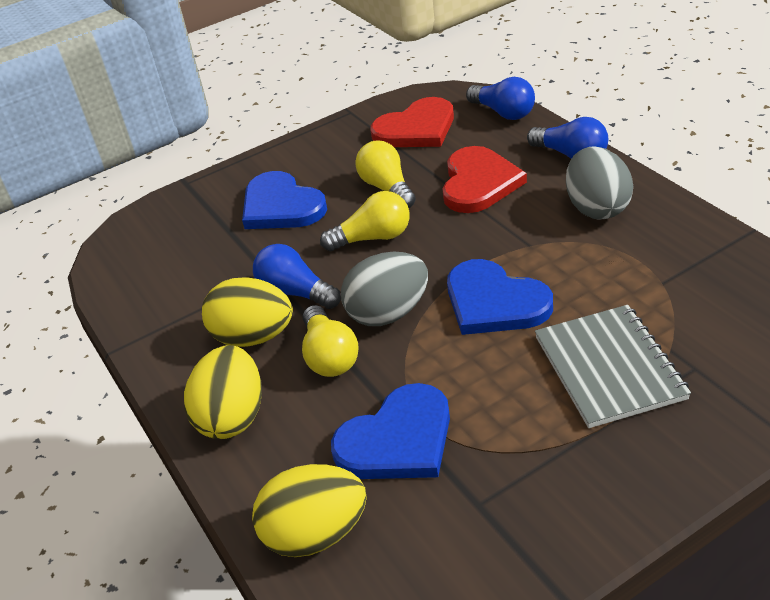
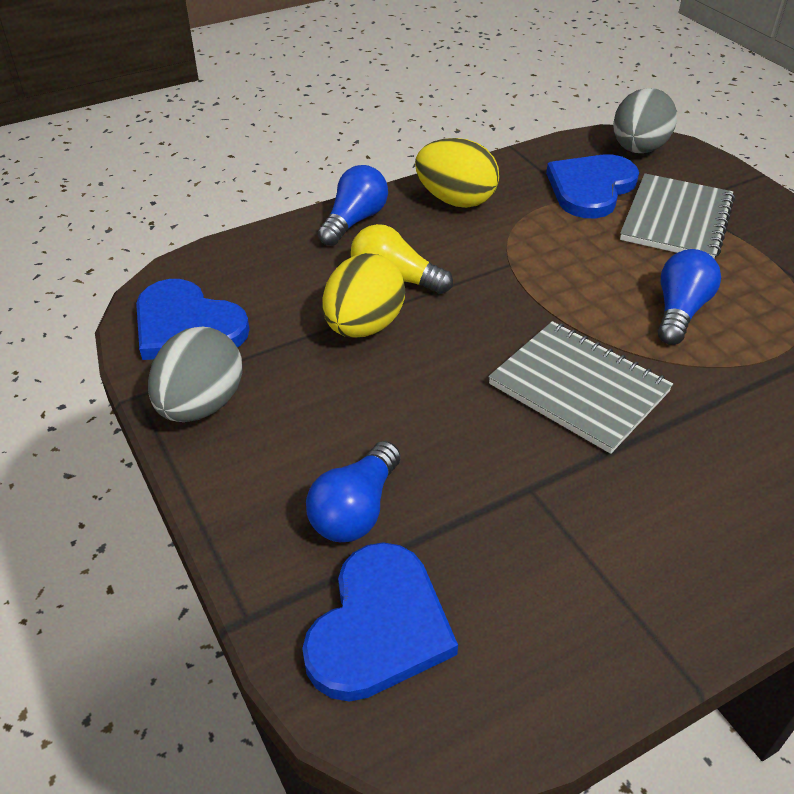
grey notebook: [535,305,691,428] = 1 -> [488,321,673,454] [620,173,735,259] = 2
red heart: [370,97,454,147] [443,146,527,213] = 2 -> none = 0
yellow egg: [184,345,262,439] [202,278,293,347] [252,464,367,557] = 3 -> [322,253,405,338] [415,138,499,208] = 2
yellow light bulb: [302,305,359,377] [320,191,410,251] [355,141,416,208] = 3 -> [351,224,453,294] = 1

